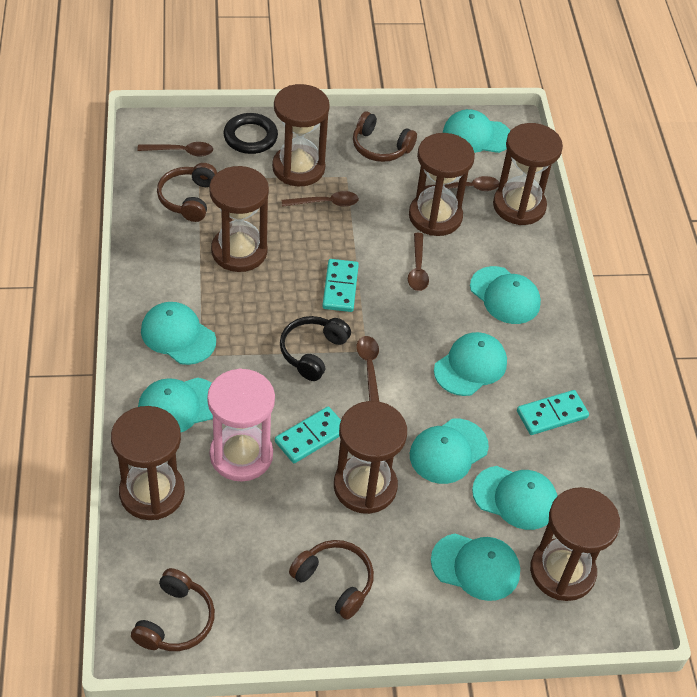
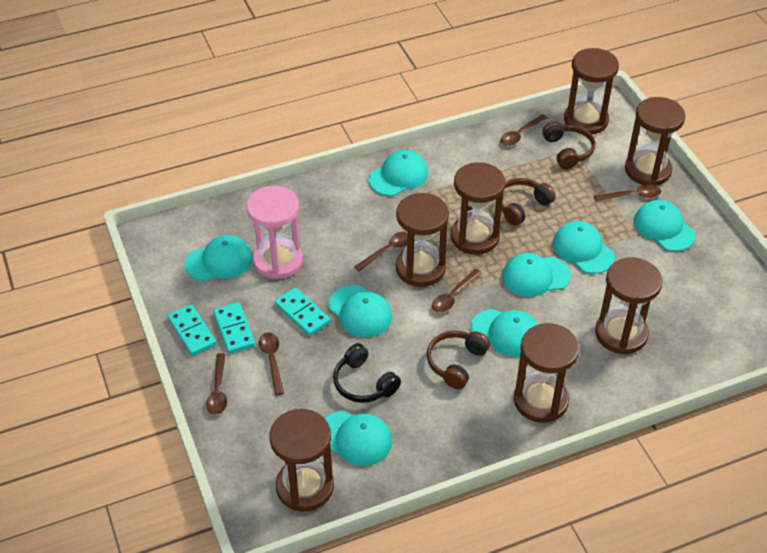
black ring: [223,113,278,154] = 1 -> none = 0
brown headphones: [131,568,215,651] [157,163,217,222] [289,540,374,619] [353,112,417,162] = 4 -> [427,331,490,389] [502,178,556,226] [542,121,595,169] = 3
brown spoon: [137,142,213,157] [282,191,359,207] [357,336,379,401] [408,233,429,291] [425,176,499,191] = 5 -> [206,353,227,415] [259,332,284,395] [354,231,407,272] [432,269,482,312] [500,114,547,146] [594,185,661,201] = 6

